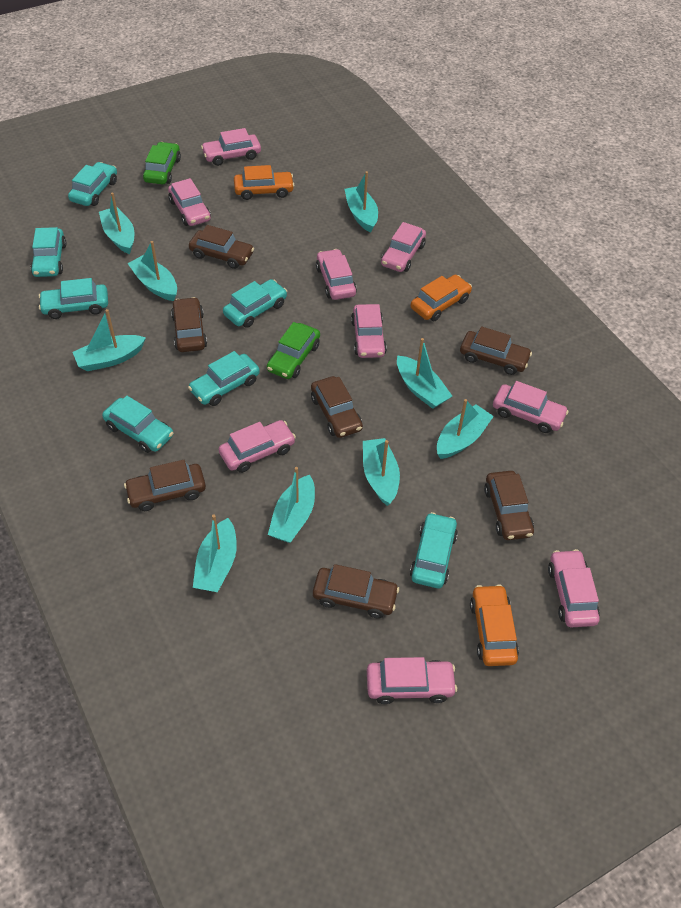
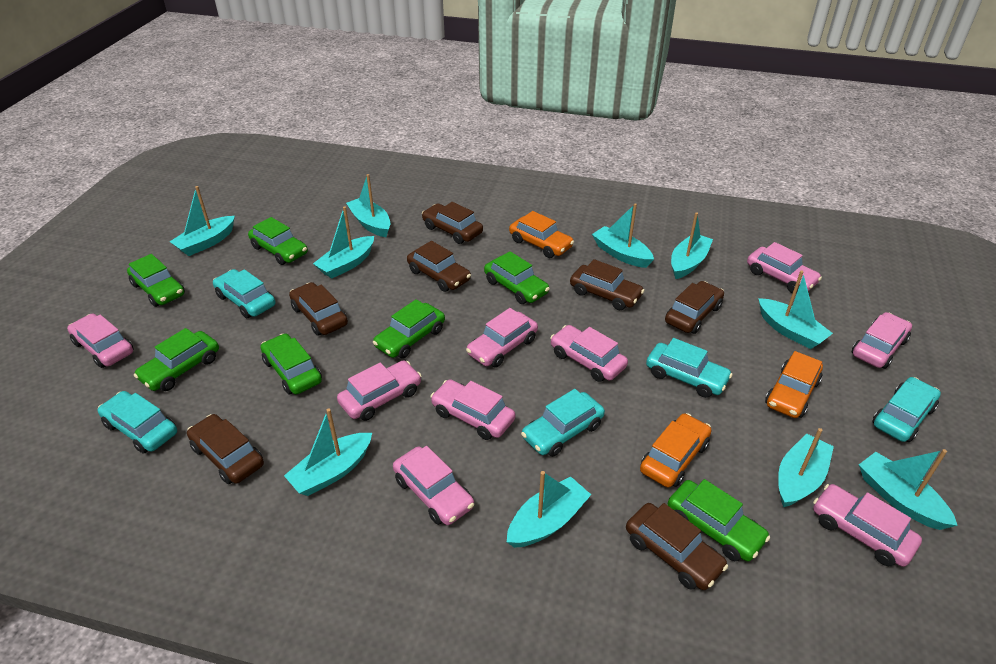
green car: [143,142,181,185] [267,322,320,379] = 2 -> [127,254,185,307] [134,328,219,391] [248,217,308,265] [261,333,322,395] [373,299,445,358] [484,251,550,304] [668,479,770,561] = 7
turquoise boat: [73,309,146,371] [99,193,134,254] [127,241,177,301] [193,514,237,592] [268,467,315,543] [345,171,378,233] [363,438,400,506] [397,338,452,409] [437,399,494,459] = 9 -> [170,186,235,256] [284,408,372,496] [313,206,374,279] [346,174,390,237] [507,471,591,548] [592,203,654,268] [671,212,713,279] [758,270,833,349] [778,428,834,507] [859,449,958,530] = 10
turquoise car: [30,227,67,277] [39,278,108,319] [68,162,117,206] [102,396,174,453] [188,351,260,406] [223,279,287,328] [410,512,458,588] = 7 -> [98,391,177,454] [213,269,275,318] [521,389,605,457] [646,338,733,398] [873,377,941,442] = 5

